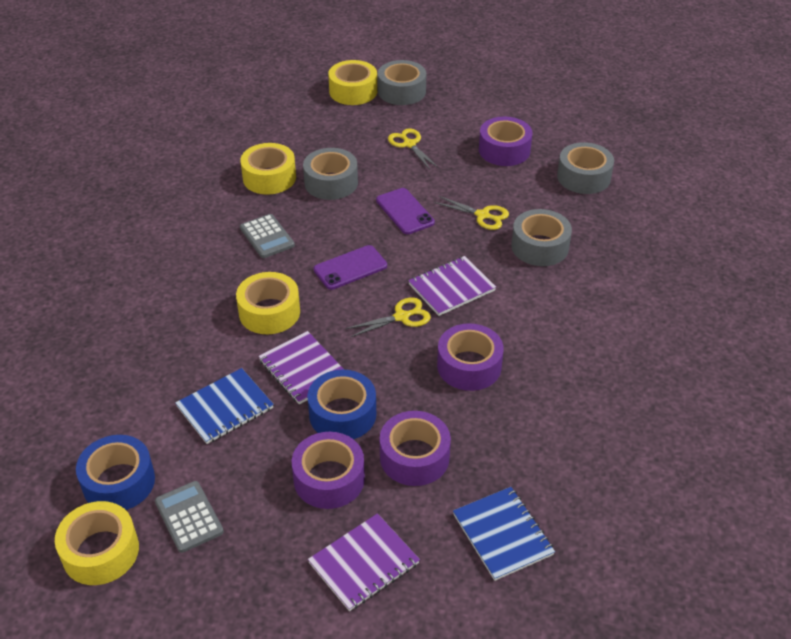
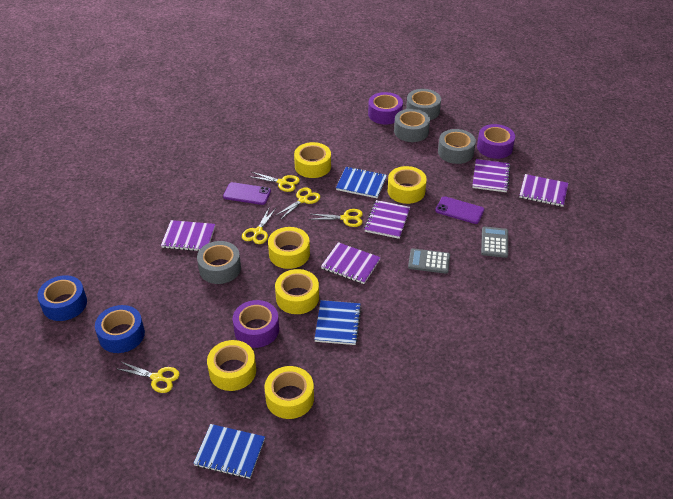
blue notebook: [175,368,274,444] [453,487,555,581] = 2 -> [193,424,265,479] [314,300,362,345] [336,167,387,199] = 3
purple notebook: [258,331,344,405] [308,513,420,611] [408,256,496,316] = 3 -> [161,220,215,251] [321,242,381,284] [364,200,410,239] [472,159,511,192] [519,174,568,207] = 5
purple tape: [292,432,365,509] [380,411,451,486] [437,323,504,391] [479,117,532,166] = 4 -> [233,300,279,348] [368,92,403,124] [477,124,515,159] = 3
yellow scissors: [346,297,431,337] [388,129,439,170] [433,196,509,230] = 3 -> [118,361,180,393] [242,208,276,244] [249,172,300,192] [275,187,320,220] [309,209,363,227] = 5
yellow tape: [55,501,139,585] [236,272,300,334] [240,143,296,195] [328,60,377,105] = 4 -> [207,340,256,391] [264,366,314,419] [268,227,310,269] [275,269,319,314] [294,142,331,178] [388,166,427,204] = 6

